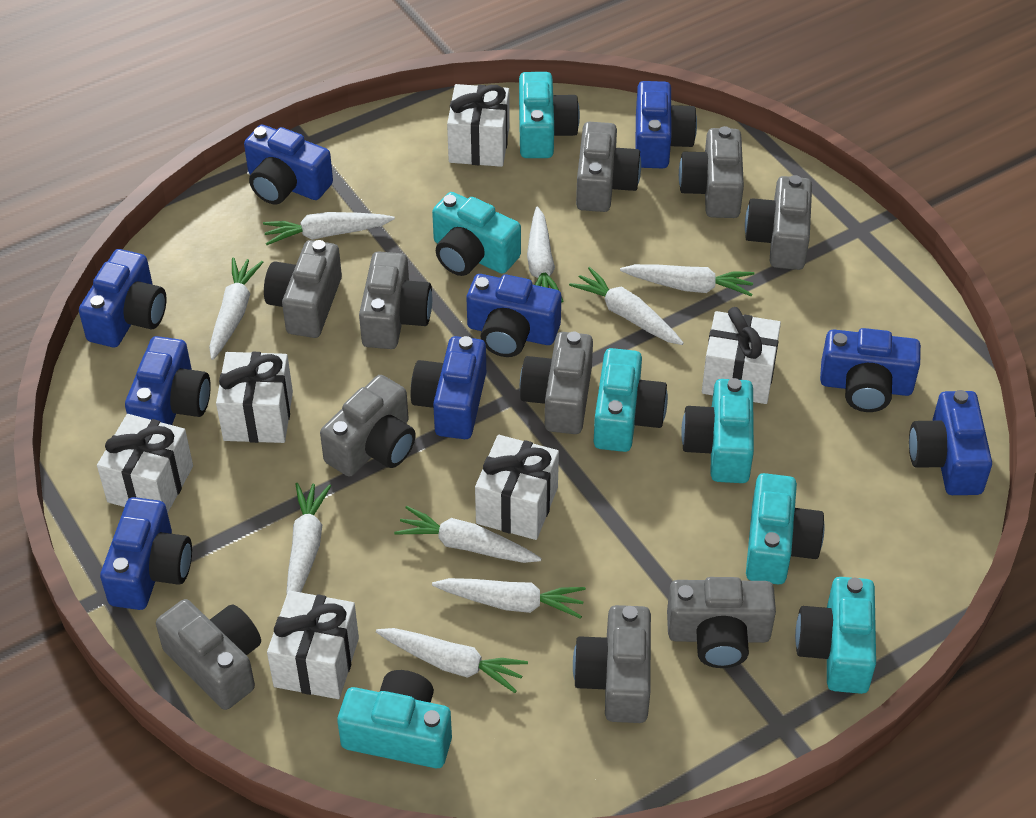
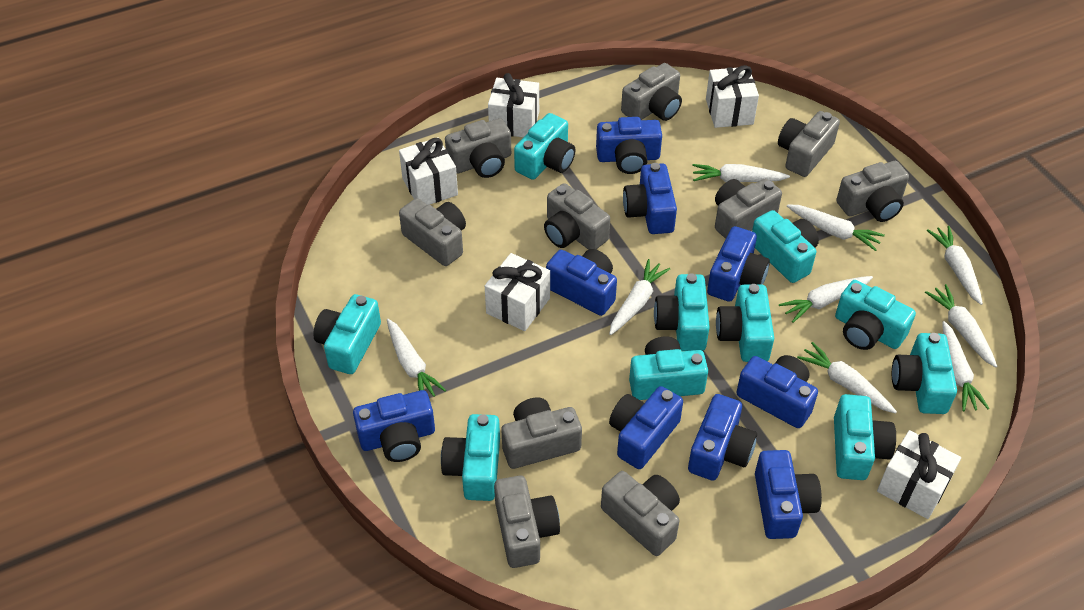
turquoise camera: [337,670,452,768] [432,192,521,276] [519,72,580,158] [594,348,668,452] [681,378,754,483] [746,473,825,585] [795,577,876,694] = 7 -> [313,294,381,374] [441,414,500,501] [514,113,575,180] [629,336,708,400] [654,273,710,351] [716,284,774,362] [752,210,819,283] [834,394,896,480] [835,280,916,350] [892,333,957,414] = 10
white gift: [97,414,193,513] [216,352,293,443] [267,591,359,699] [447,84,510,167] [475,435,559,540] [702,307,781,404] = 6 -> [399,137,458,205] [485,253,550,331] [488,73,539,137] [706,65,759,128] [877,430,961,519] = 5

